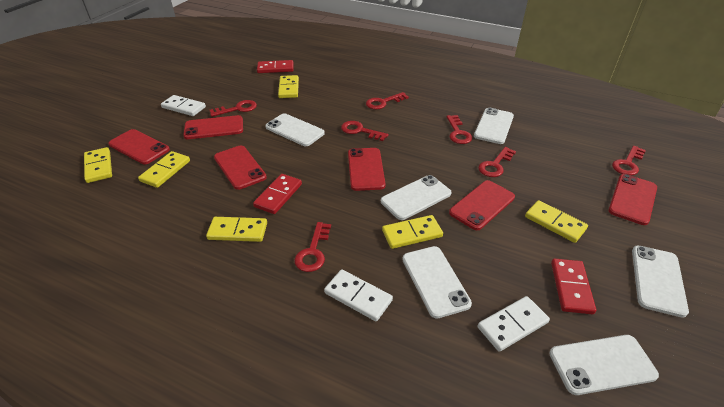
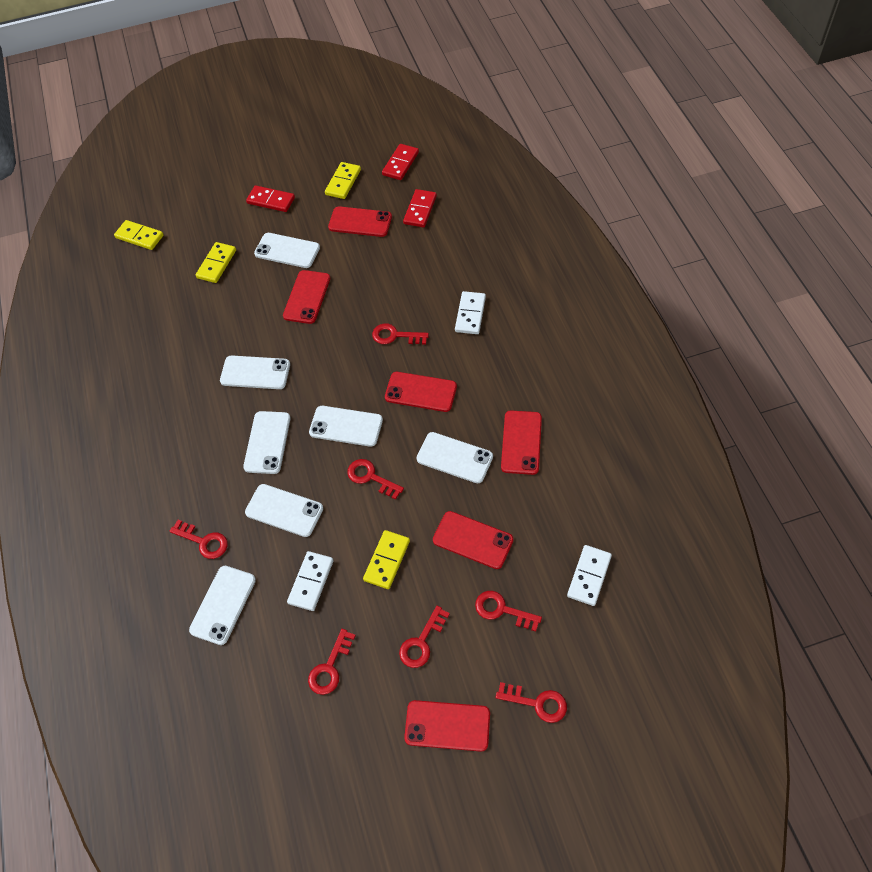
white phone: [265,113,325,146] [381,175,452,220] [402,246,472,319] [474,108,514,144] [549,335,659,395] [632,246,689,317] = 6 -> [189,566,256,645] [220,356,290,389] [243,411,291,474] [245,484,323,537] [254,233,320,268] [309,406,383,447] [416,432,493,483] = 7
yellow domino: [84,147,112,183] [138,151,190,188] [206,217,267,242] [278,75,299,98] [382,215,443,249] [525,200,588,243] = 6 -> [114,220,164,250] [196,242,236,283] [325,162,361,199] [363,530,410,589] = 4

